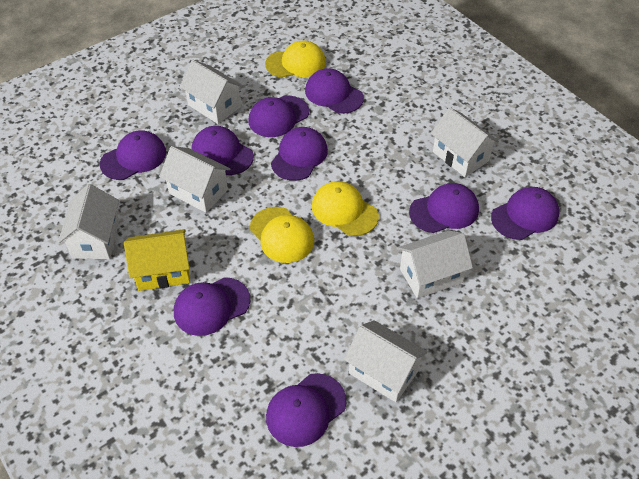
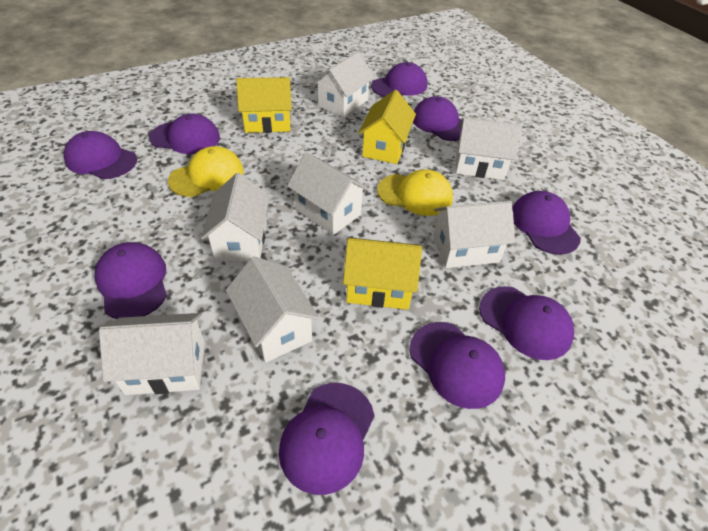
white house: [58,184,119,259] [159,146,230,213] [179,60,244,124] [344,320,428,402] [397,230,473,299] [431,107,499,177] = 6 -> [99,313,205,395] [201,173,270,262] [226,257,319,363] [287,152,369,235] [313,51,374,118] [433,201,515,268] [456,118,521,180] = 7
yellow cap: [250,207,314,263] [265,41,326,78] [312,181,379,236] = 3 -> [168,146,244,197] [377,169,453,216] = 2
yellow house: [124,229,190,291] = 1 -> [236,77,292,133] [343,238,422,310] [358,90,416,164] = 3

